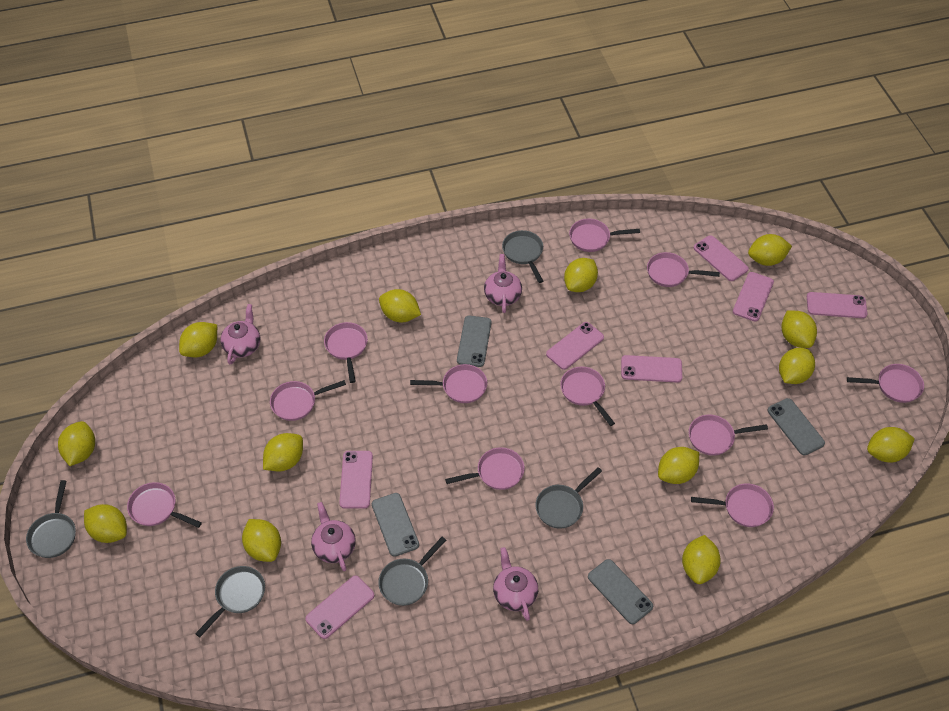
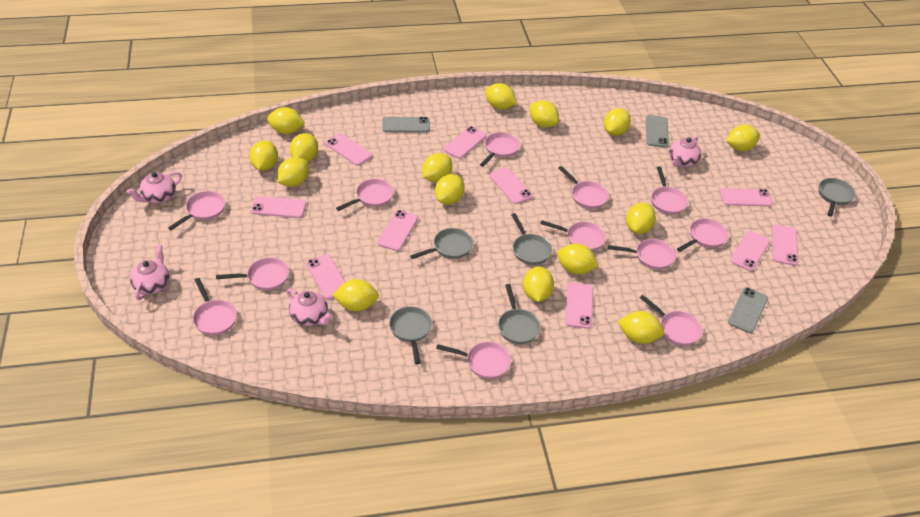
grey phone: [372,493,419,557] [457,316,492,367] [588,559,653,624] [768,398,825,455] = 4 -> [382,117,430,133] [646,115,669,147] [728,287,768,333] = 3
pink pan: [127,482,202,528] [270,380,346,421] [324,322,368,383] [410,364,487,403] [445,447,525,490] [560,367,615,426] [569,219,640,252] [647,252,720,287] [689,415,768,456] [691,483,774,527] [847,364,924,403] = 11 -> [168,191,225,230] [193,278,237,335] [216,257,289,290] [336,179,394,211] [436,342,511,379] [480,132,520,167] [540,220,606,251] [558,166,609,209] [608,239,676,270] [640,295,703,346] [651,167,688,214] [677,218,728,252] = 12
pink phone: [305,576,374,639] [339,451,373,509] [546,322,604,370] [621,355,682,383] [694,235,749,281] [733,272,774,322] [807,292,867,318] = 7 -> [251,196,306,218] [306,254,345,300] [325,133,373,166] [377,210,418,251] [444,126,487,159] [489,167,533,204] [565,282,593,329] [720,188,773,207] [730,231,770,271] [772,225,799,266] = 10
yellow lemon: [58,421,95,466] [84,504,127,543] [179,322,217,357] [242,519,281,562] [263,433,303,471] [379,289,421,322] [564,258,598,292] [658,447,699,484] [682,535,721,584] [748,234,792,266] [779,348,815,384] [781,310,817,348] [867,427,915,462] = 13 -> [249,140,278,171] [267,107,305,134] [277,157,309,187] [290,133,318,162] [332,279,379,311] [422,153,452,182] [435,174,465,204] [485,83,517,110] [523,266,554,302] [530,100,559,127] [557,244,599,274] [604,108,631,136] [618,311,664,344] [626,203,656,234] [726,125,760,151] = 15

